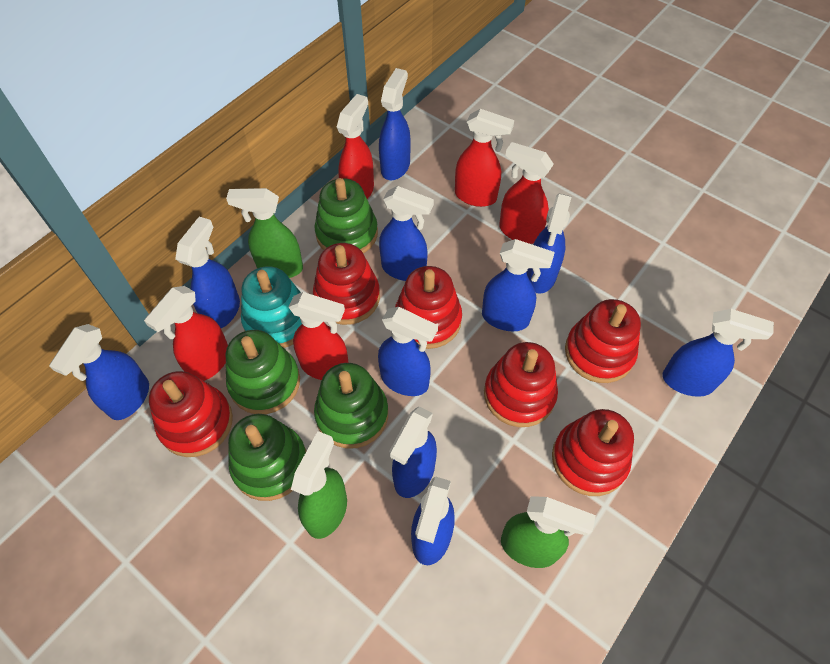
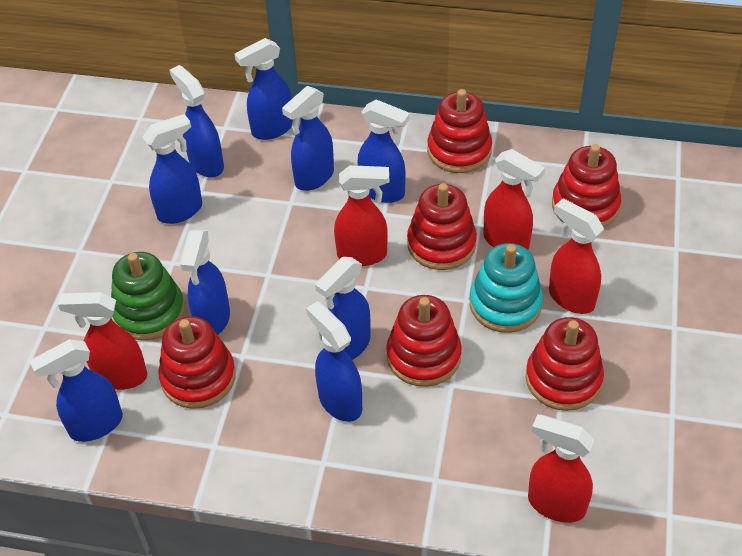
blue spray bottle: [49,324,149,420] [175,217,240,328] [378,307,438,396] [379,68,411,180] [379,186,434,281] [389,406,437,498] [411,476,455,565] [482,239,555,331] [527,194,572,294] [662,309,774,397] = 10 -> [30,339,123,442] [143,114,202,224] [170,65,224,178] [180,230,230,335] [235,38,293,140] [282,86,334,191] [306,301,362,422] [315,257,370,360] [358,99,410,203] = 9
green spray bottle: [226,188,303,278] [291,431,347,539] [501,496,596,568] = 3 -> none = 0
green stacking toy: [226,330,300,414] [228,414,306,501] [314,178,378,253] [314,363,388,448] = 4 -> [111,252,185,341] = 1

